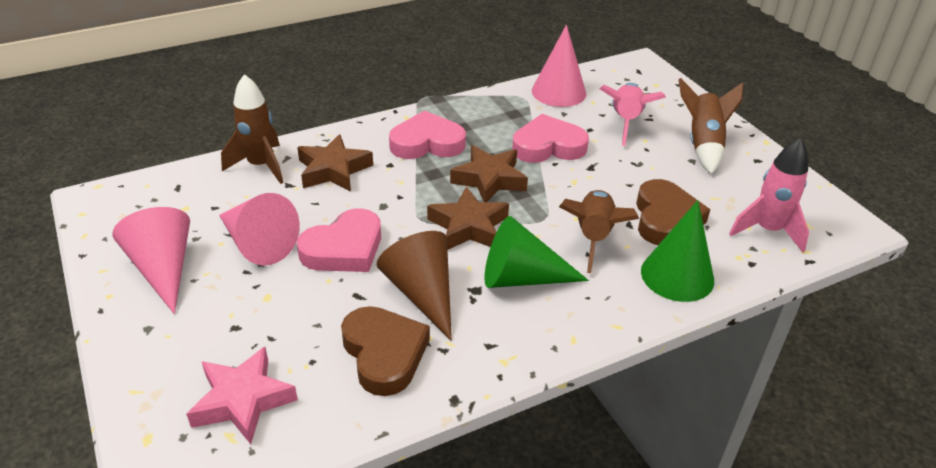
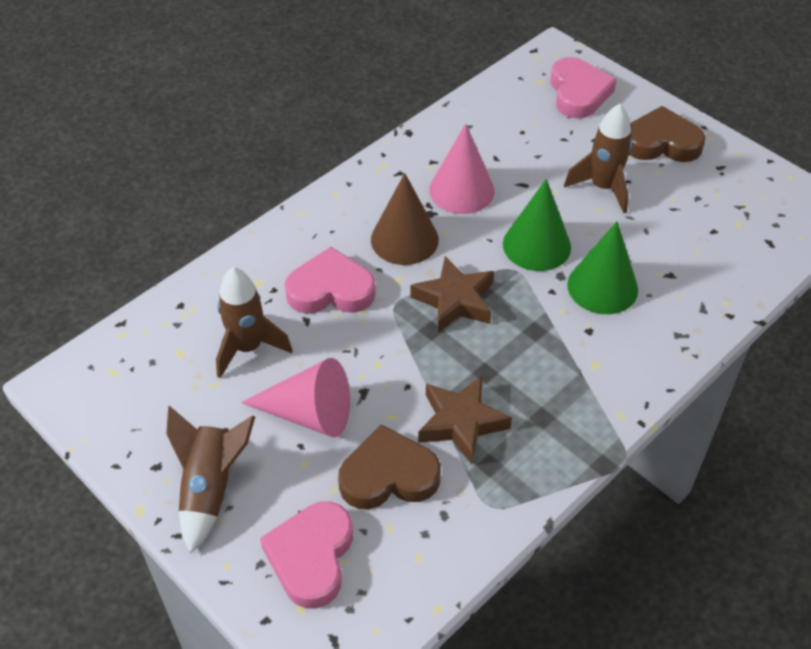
brown star: [297,134,373,191] [427,186,509,250] [450,145,528,202] = 3 -> [410,256,494,333] [418,376,512,464] = 2
pink cone: [112,207,190,314] [219,193,300,266] [532,25,586,107] = 3 -> [241,358,350,437] [429,124,494,214] = 2
pink rocket: [600,83,666,146] [729,138,809,252] = 2 -> none = 0
pink star: [186,347,298,444] = 1 -> none = 0

